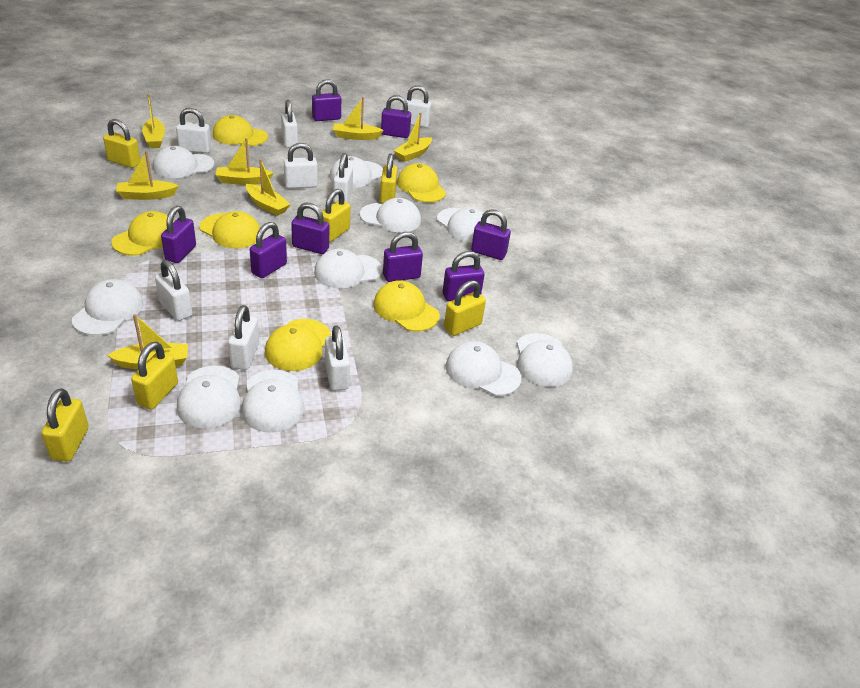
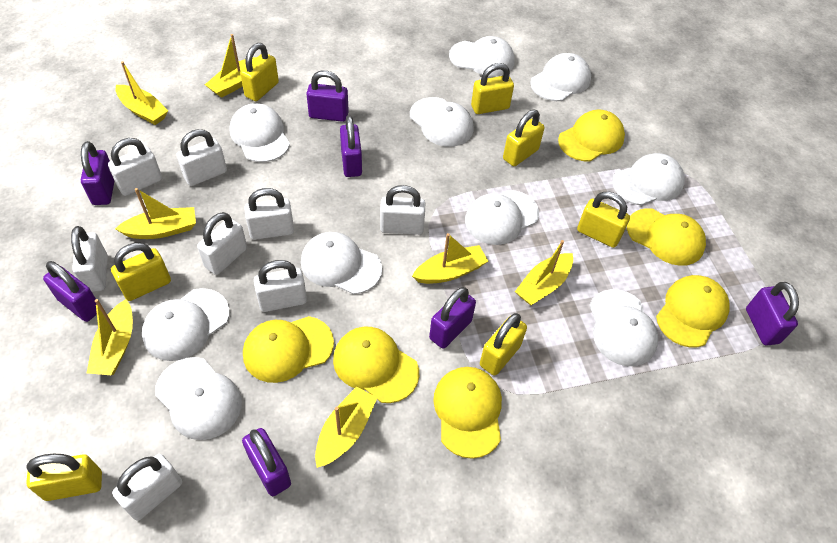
purple padlock: [161,206,196,263] [250,222,287,278] [291,203,329,254] [312,79,341,121] [381,95,411,138] [383,232,423,282] [443,251,485,301] [471,209,511,260] = 8 -> [43,261,97,322] [81,141,114,205] [242,428,291,496] [306,70,349,122] [340,115,362,177] [429,287,476,349] [746,282,799,346] = 7
yellow padlock: [41,388,89,462] [103,119,140,168] [131,342,178,410] [322,189,351,242] [380,153,398,204] [444,280,486,336] = 6 -> [26,454,102,501] [111,243,171,301] [240,43,279,101] [471,63,514,114] [480,313,527,375] [503,110,545,166] [577,192,630,248] = 7

